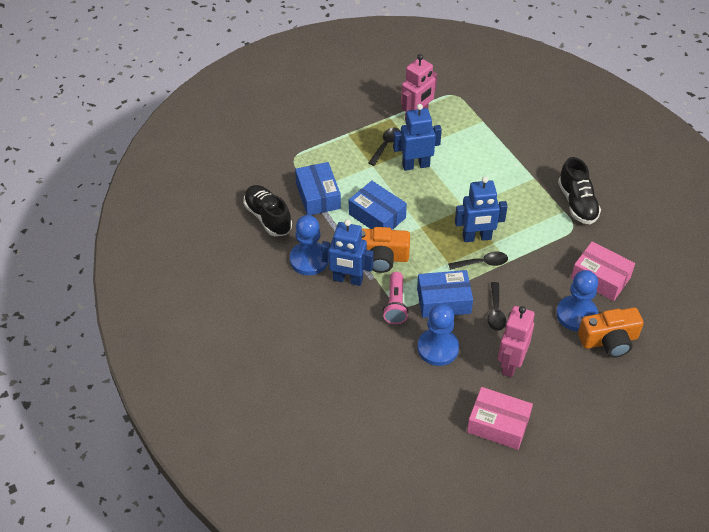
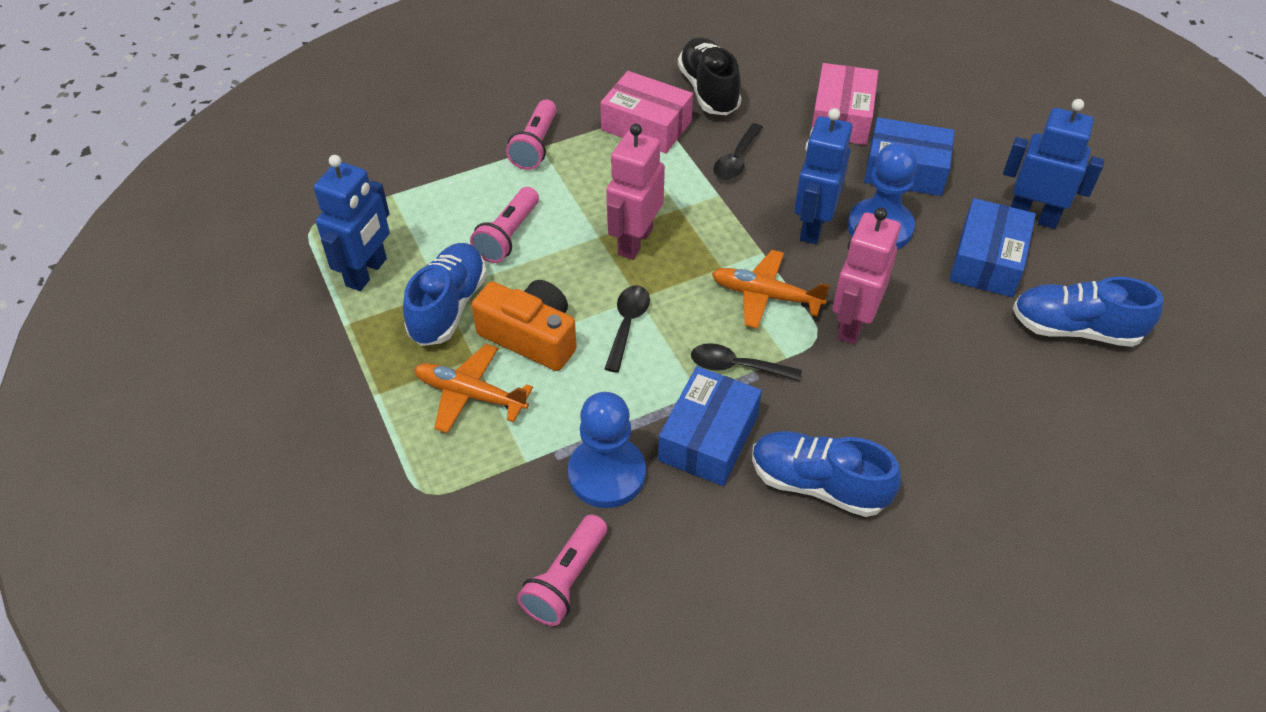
black shoe: [243,185,292,236] [558,157,601,224] = 2 -> [678,37,742,115] = 1
blue pawn: [290,215,328,275] [417,304,459,366] [556,270,598,331] = 3 -> [568,392,646,508] [848,143,917,249] = 2
blue shoe: none = 0 -> [403,243,487,346] [752,431,901,517] [1013,277,1163,347] = 3
orange camera: [362,227,410,273] [578,307,644,358] = 2 -> [472,280,577,371] = 1
orange plane: none = 0 -> [414,344,533,433] [712,250,830,329] = 2
pink flashlight: [383,272,409,324] = 1 -> [470,187,539,263] [506,99,557,170] [517,514,607,626] = 3

